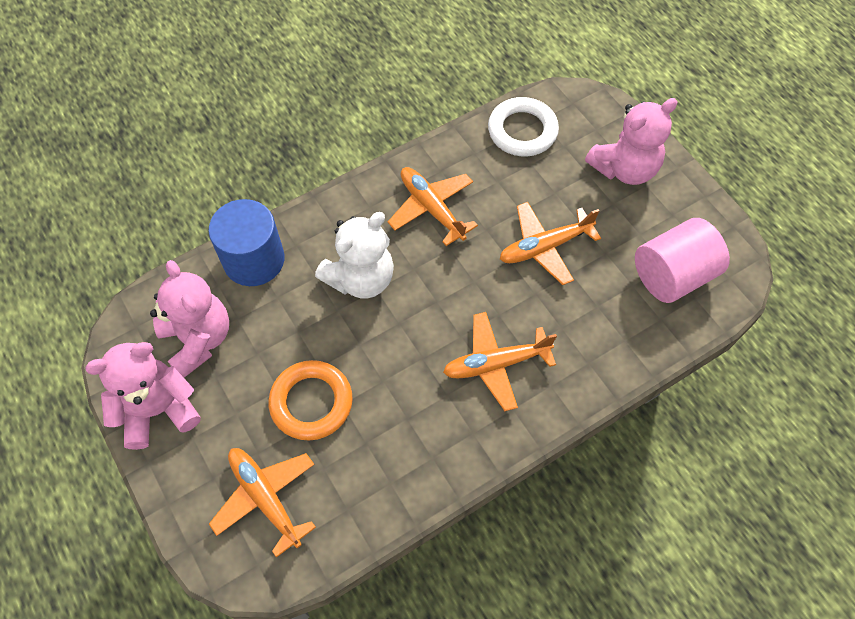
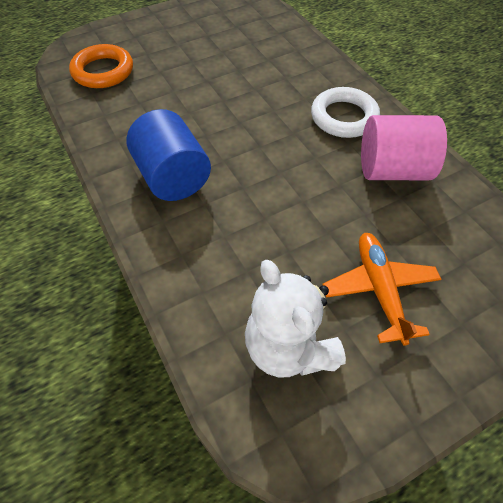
orange plane: [209,448,316,558] [388,167,478,246] [443,312,557,411] [500,202,601,285] = 4 -> [322,233,441,346] = 1
pink teddy bear: [85,342,201,450] [150,260,229,378] [585,98,678,185] = 3 -> none = 0

